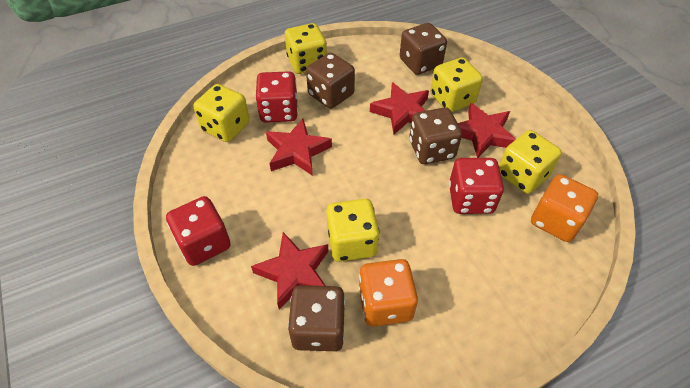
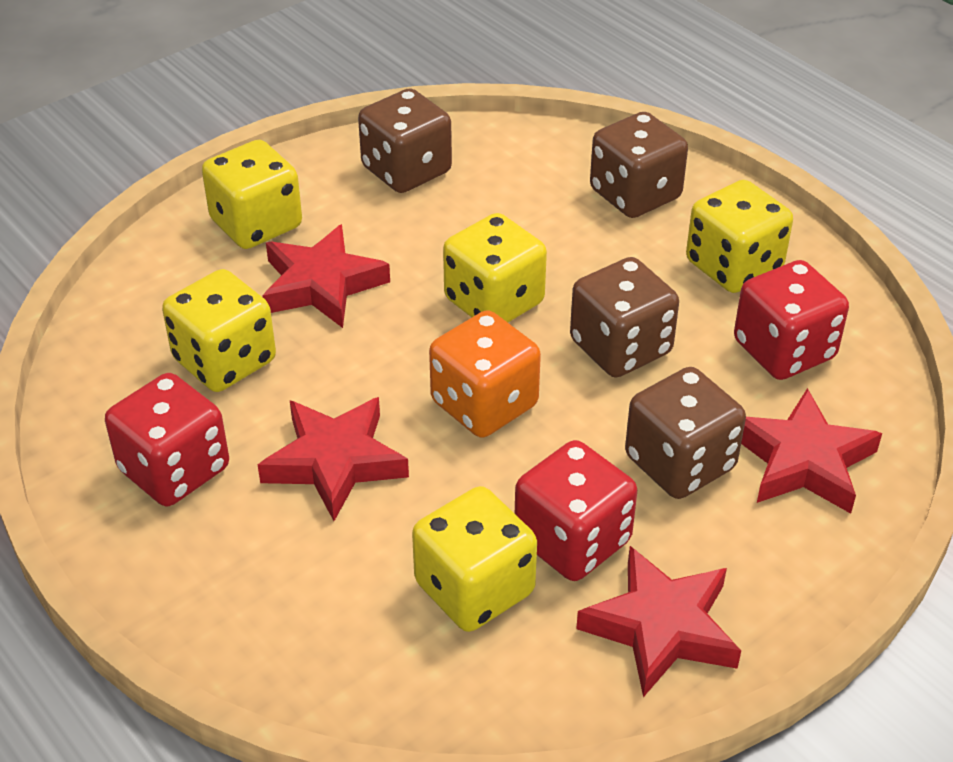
orange dice: [359,259,418,327] [531,174,598,242] = 2 -> [429,310,541,438] = 1

